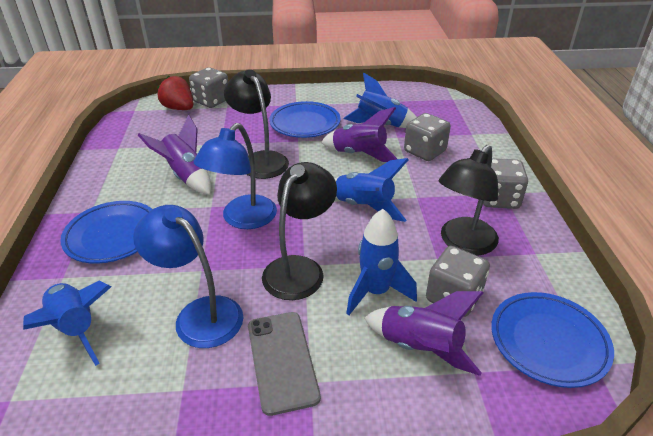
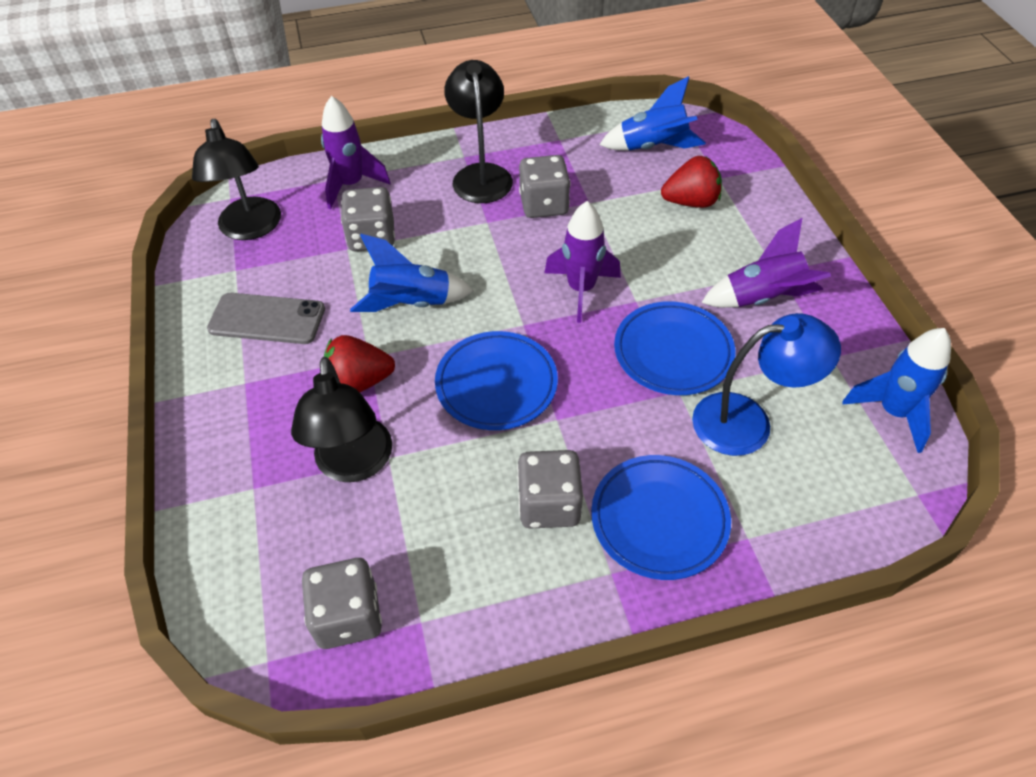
blue lamp: [133,205,243,348] [193,123,277,229] = 2 -> [692,313,841,456] = 1
blue rocket: [23,281,111,366] [335,158,409,222] [344,73,417,128] [346,209,417,315] = 4 -> [350,234,473,312] [600,76,706,151] [842,328,951,453] = 3
red strawberry: [157,76,194,110] = 1 -> [324,335,395,392] [661,156,722,208] = 2

